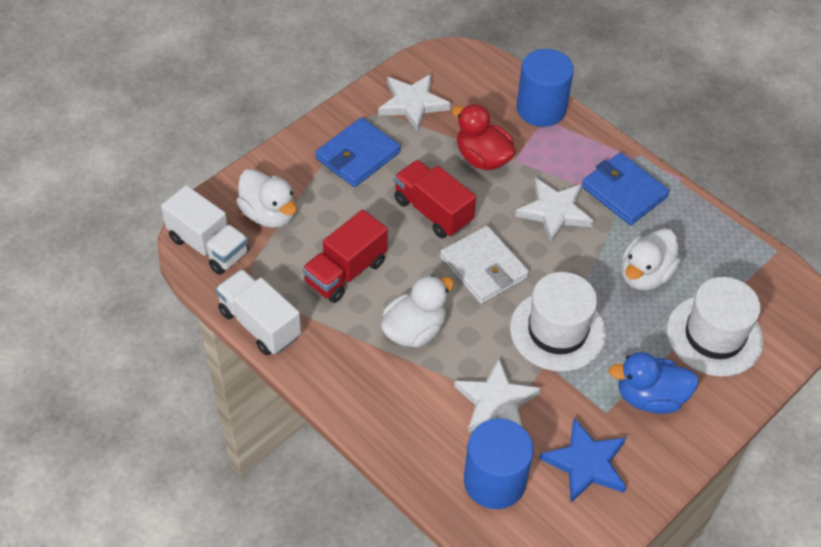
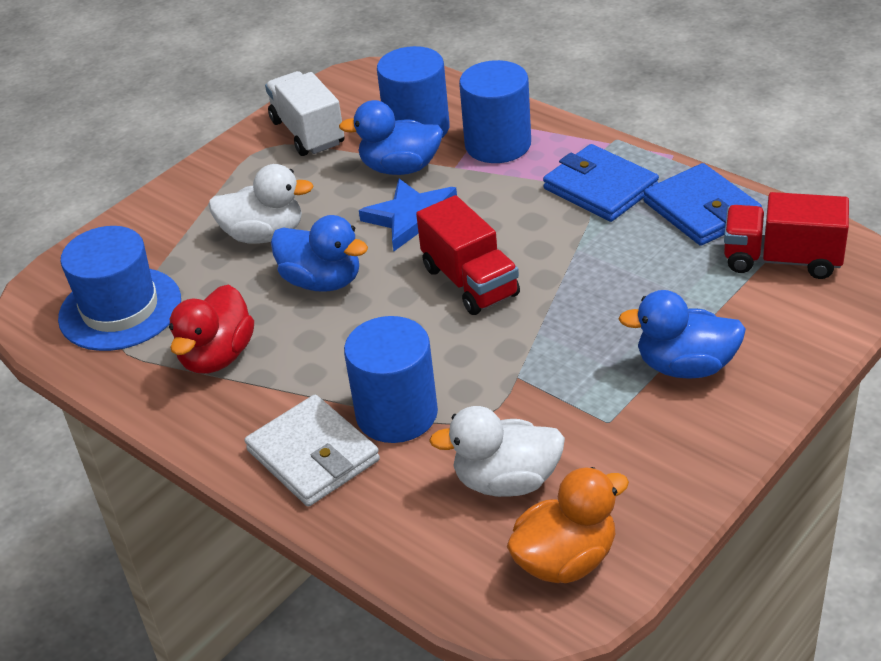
blue cylinder: [464,419,534,509] [517,49,574,127] = 2 -> [344,316,438,443] [377,46,450,138] [459,60,531,163] = 3
blue duck: [609,352,699,414] = 1 -> [271,215,368,292] [339,100,443,175] [619,290,746,379] = 3
blue hat: none = 0 -> [58,226,181,351] = 1
orange duck: none = 0 -> [507,467,629,583] = 1
white duck: [236,169,297,228] [381,275,454,348] [622,229,681,290] = 3 -> [208,164,314,244] [429,406,565,497] = 2
white hat: [510,272,606,372] [667,277,763,377] = 2 -> none = 0
white star: [378,74,451,132] [454,359,541,433] [515,178,594,243] = 3 -> none = 0
white truck: [161,185,249,275] [215,269,301,356] = 2 -> [265,71,344,156] = 1

